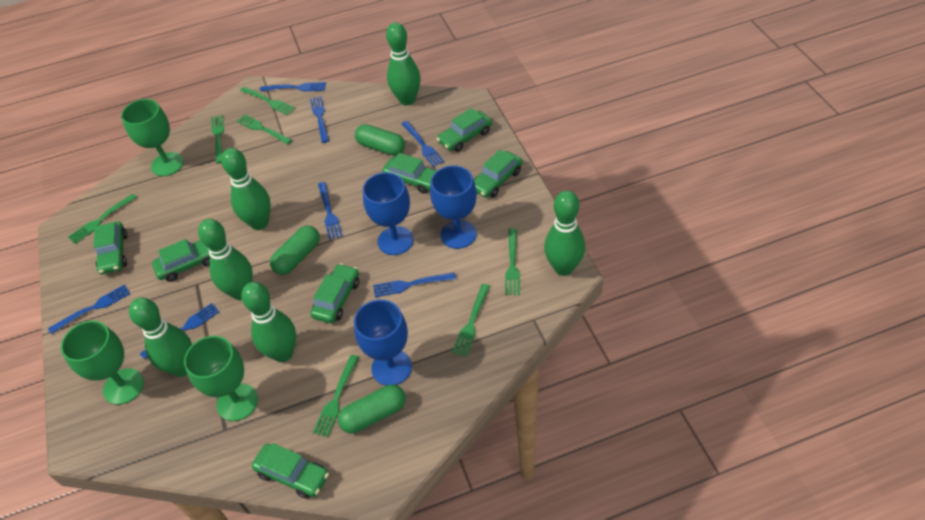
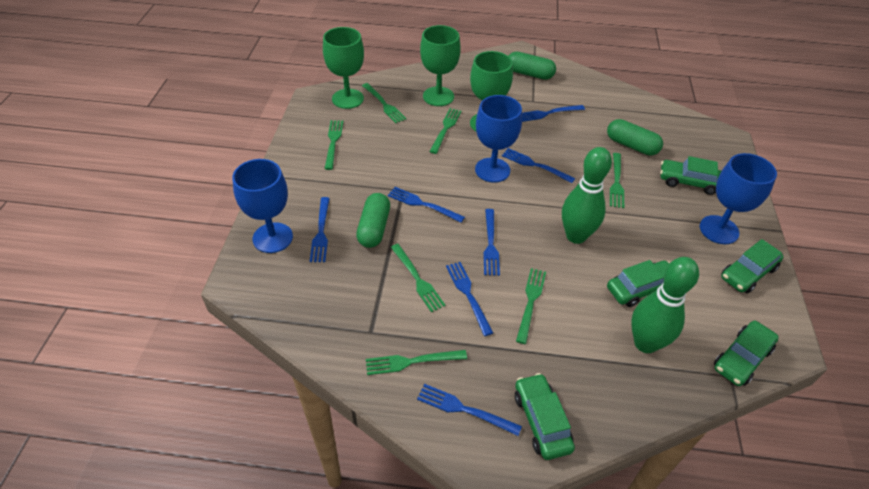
green bowling pin: [129,298,192,377] [198,219,253,300] [221,148,271,230] [241,282,296,362] [386,22,421,106] [544,190,585,276] = 6 -> [562,147,612,244] [631,257,699,353] = 2
green car: [94,221,127,274] [152,239,210,282] [252,443,329,499] [310,263,359,323] [382,153,437,194] [437,108,492,152] [474,150,522,198] = 7 -> [515,373,575,460] [607,260,670,307] [660,156,721,195] [714,321,779,386] [721,239,784,293] = 5

